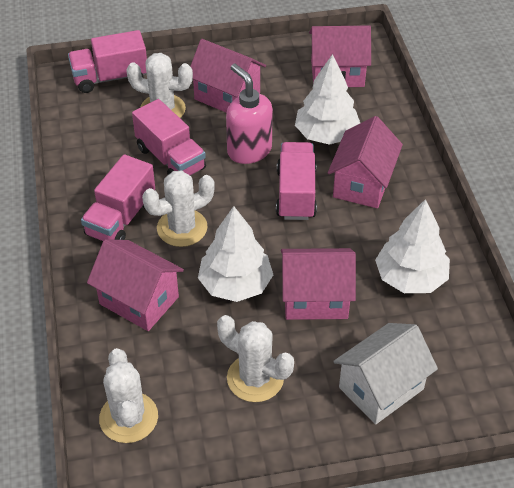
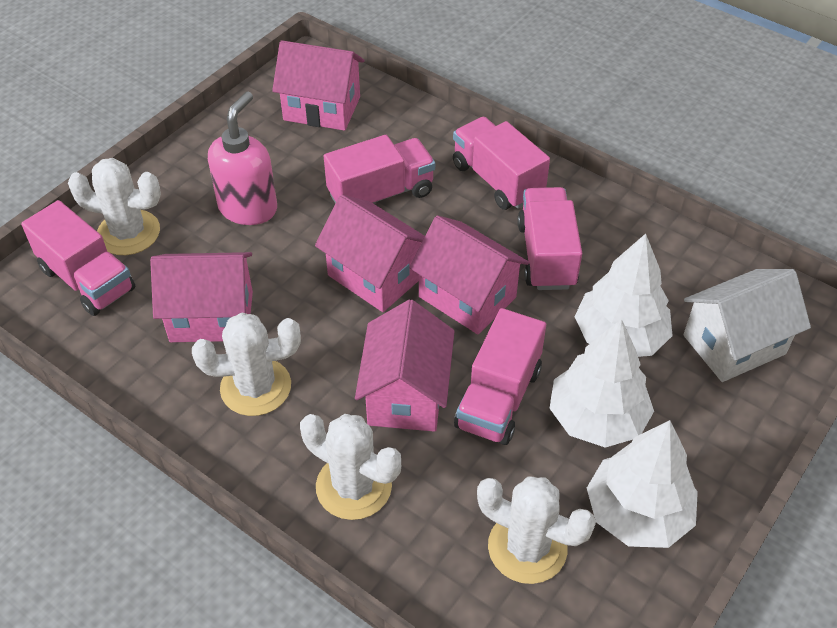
pink truck: [68,30,147,93] [81,154,155,241] [132,99,206,176] [276,142,317,220] = 4 -> [21,200,135,316] [324,135,435,204] [453,117,550,210] [454,308,546,445] [517,187,582,290] = 5

